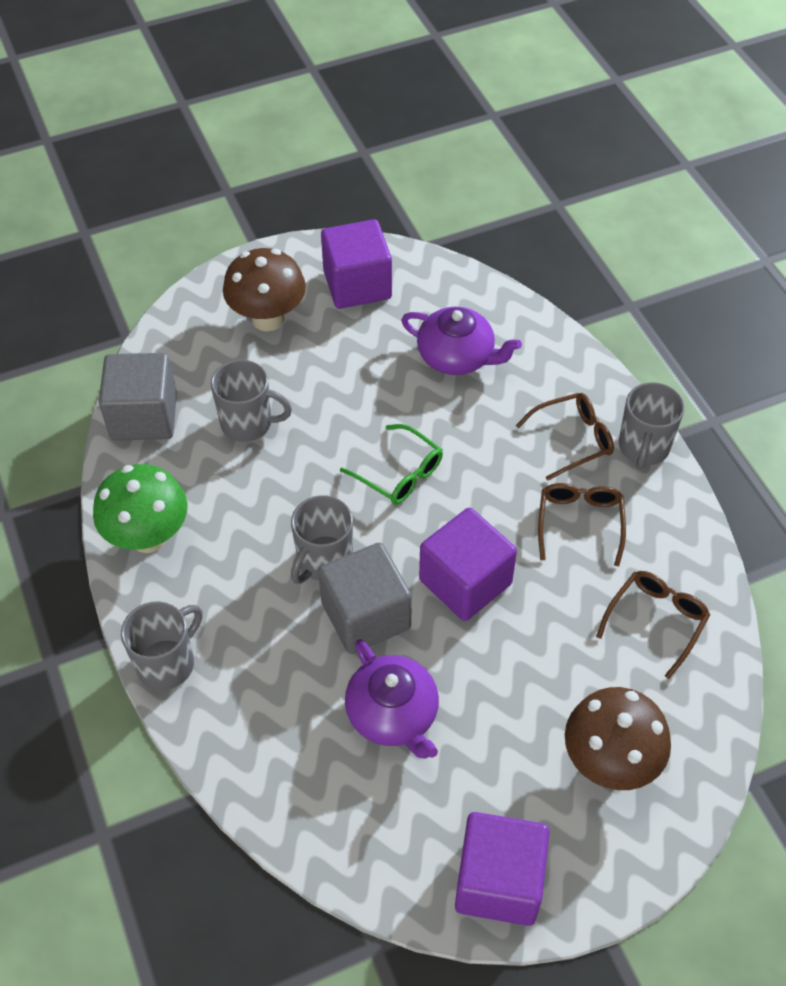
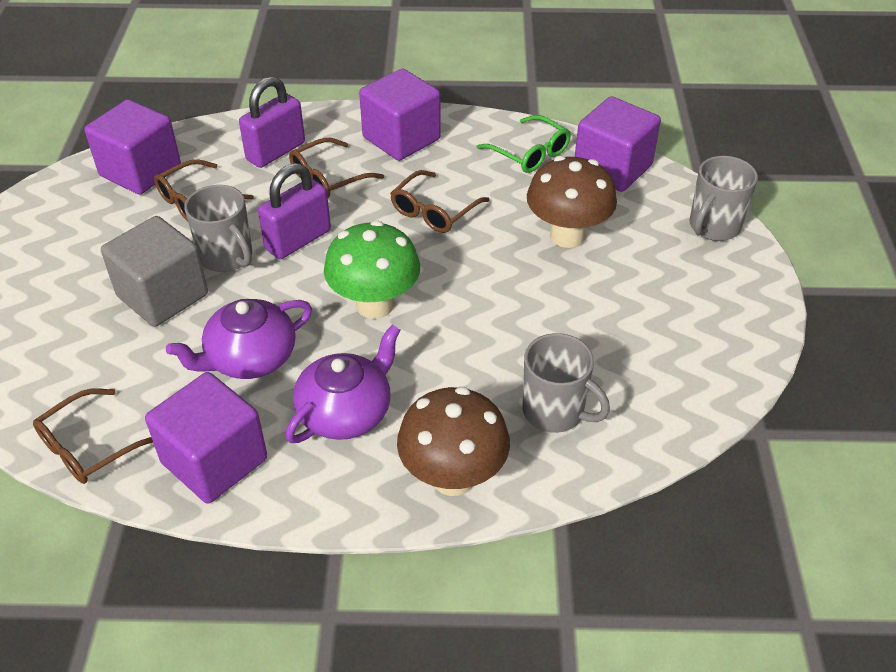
brown glasses: [516,393,614,481] [538,483,626,566] [596,571,710,679] = 3 -> [33,388,153,484] [154,160,254,221] [289,138,384,198] [390,170,489,233] = 4
grey cube: [99,353,177,441] [318,543,412,654] = 2 -> [101,216,208,327] = 1
grey mug: [121,602,203,690] [211,360,292,442] [291,495,353,584] [619,382,685,470] = 4 -> [184,185,252,272] [523,333,610,433] [690,156,758,241] = 3
purple cube: [321,219,392,309] [419,508,517,621] [455,812,550,926] = 3 -> [84,99,181,195] [145,372,267,504] [359,68,441,161] [575,96,661,192] = 4
purple padlock: none = 0 -> [239,77,305,168] [258,163,331,259] = 2

